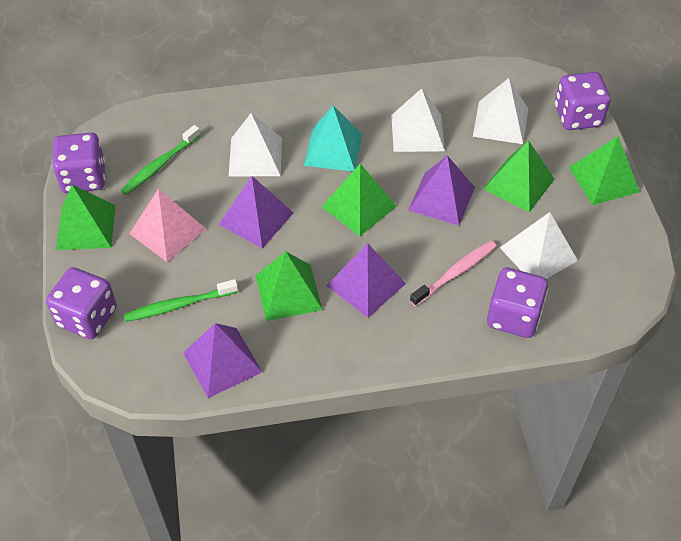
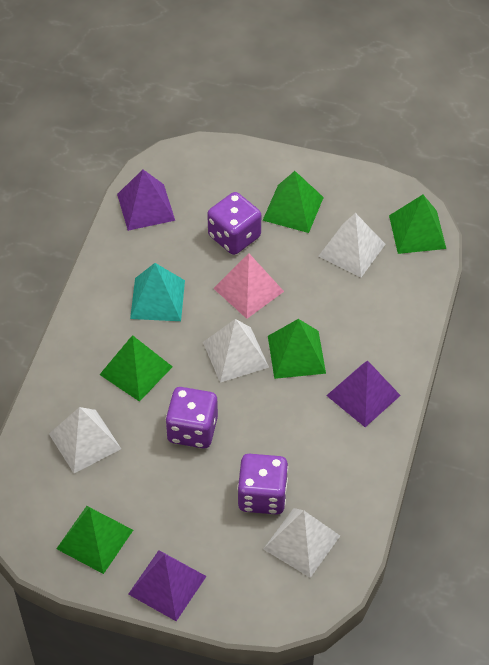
green toothbrush: [121,125,200,195] [124,279,238,322] = 2 -> none = 0
pink toothbrush: [410,241,496,306] = 1 -> none = 0
purple dice: [46,267,117,339] [52,133,105,193] [487,268,548,338] [555,72,611,130] = 4 -> [166,387,218,449] [207,192,261,255] [237,454,288,515] = 3
purple pyramid: [183,323,262,398] [219,176,294,248] [326,243,406,318] [408,155,475,226] = 4 -> [117,169,175,231] [128,550,207,621] [326,360,401,427] = 3

